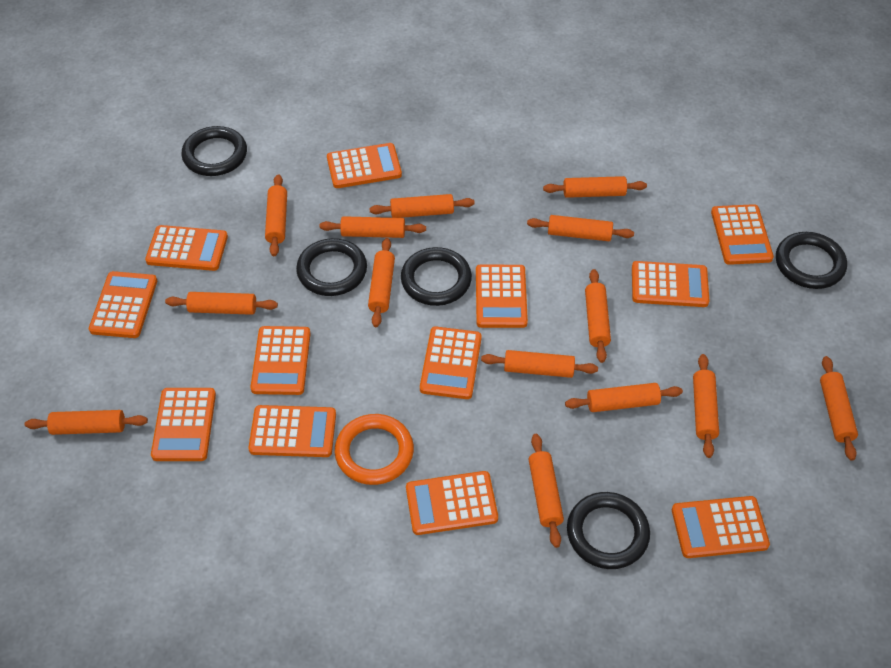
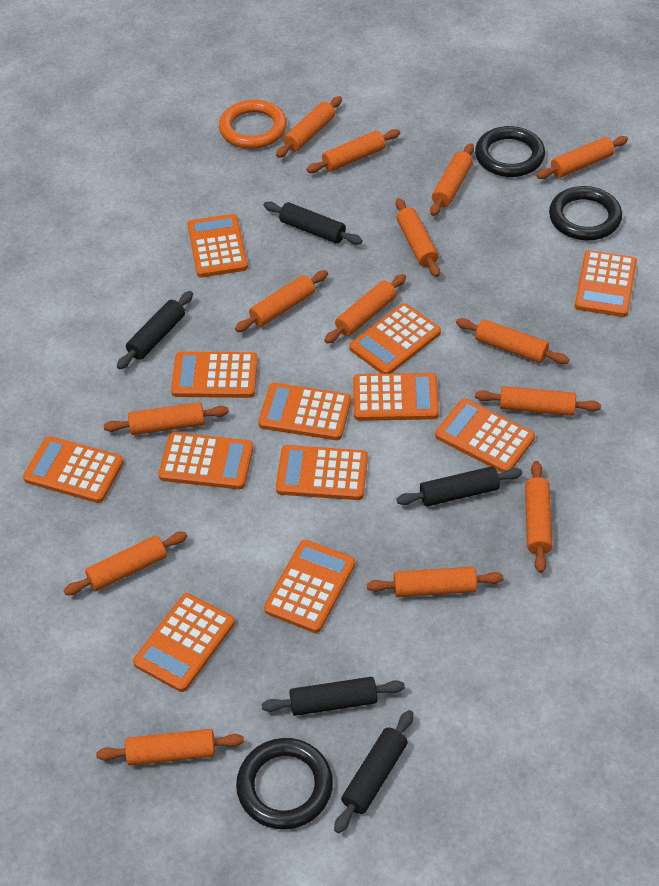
black ring: [181,126,247,176] [296,238,367,296] [401,247,472,306] [567,492,650,569] [776,232,847,289] = 5 -> [236,738,333,830] [475,126,545,177] [549,186,622,240] = 3
black rolling pin: none = 0 -> [117,291,193,370] [262,677,405,716] [264,201,362,245] [334,710,413,833] [396,466,522,506] = 5

